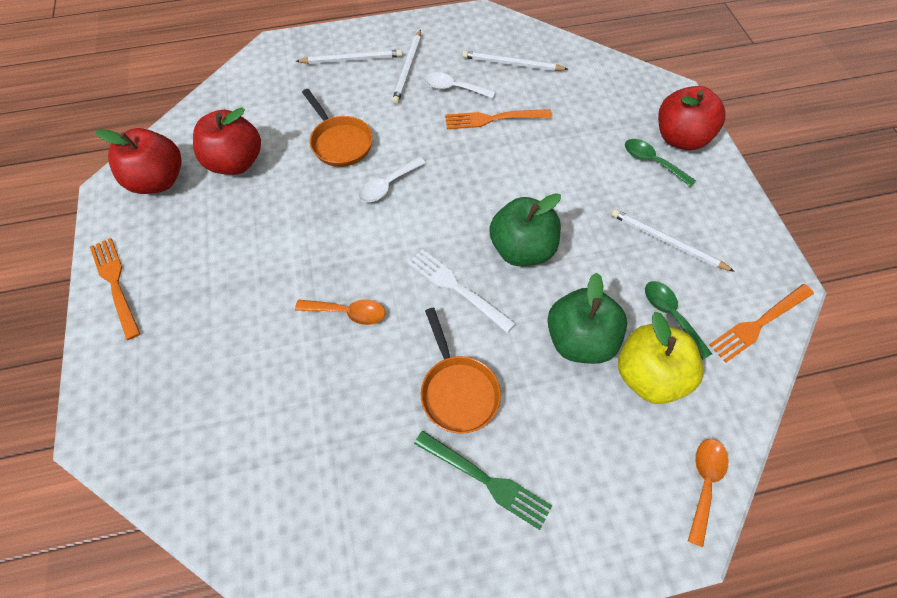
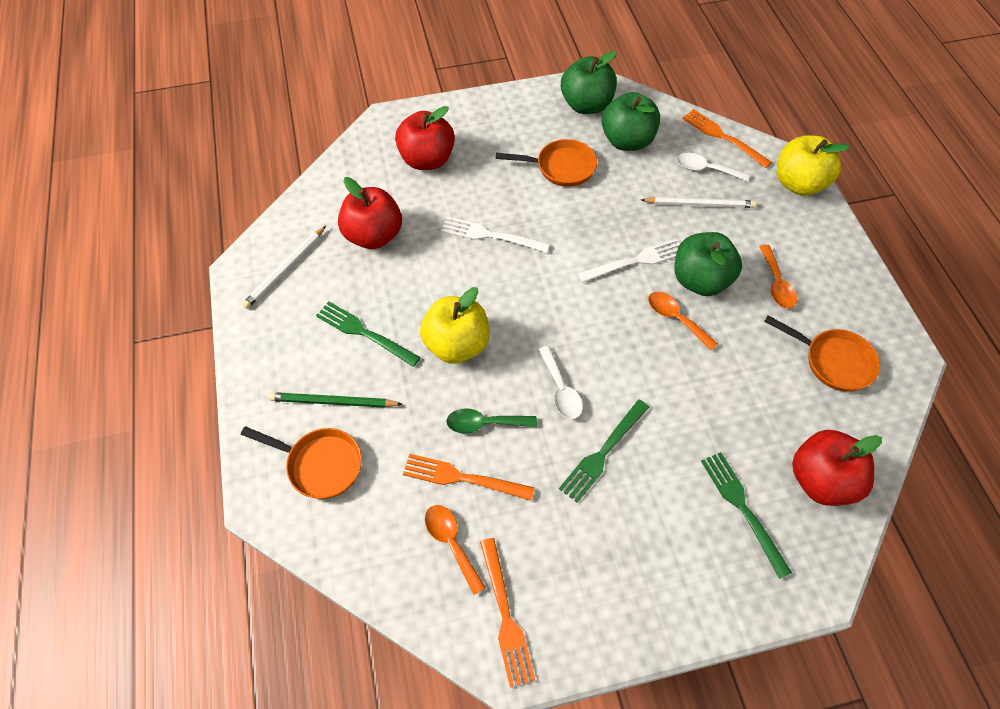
green apple: [489,193,561,266] [547,273,627,364] = 2 -> [561,51,617,114] [601,92,660,151] [674,232,742,296] = 3
green fork: [414,431,552,530] = 1 -> [316,301,421,367] [559,400,649,503] [701,452,792,579] = 3
green pencil: none = 0 -> [268,392,402,408] = 1
green spoon: [625,139,696,187] [645,281,712,360] = 2 -> [446,408,537,434] = 1
orange pan: [302,89,373,167] [421,308,501,434] = 2 -> [241,426,362,499] [496,139,597,187] [764,315,880,392] = 3
orange spoon: [295,299,385,325] [688,439,728,547] = 2 -> [425,505,486,595] [648,292,718,350] [759,245,797,309] = 3
white fork: [408,249,516,333] = 1 -> [441,217,550,253] [577,239,680,283] = 2
white pencil: [295,50,402,64] [392,29,421,104] [462,51,568,71] [611,209,735,272] = 4 -> [242,226,326,309] [641,197,757,208] = 2
yellow apple: [618,312,703,404] = 1 -> [420,287,489,364] [776,135,850,196] = 2

